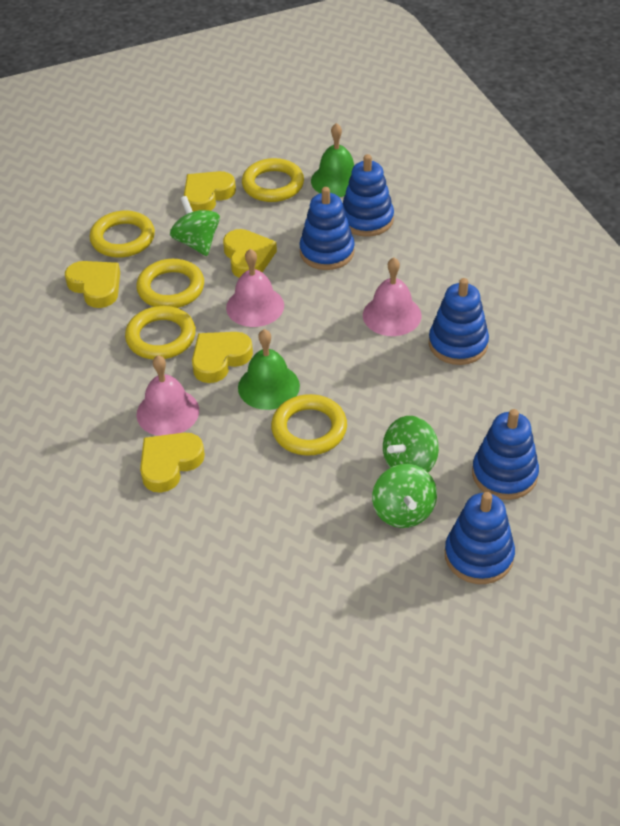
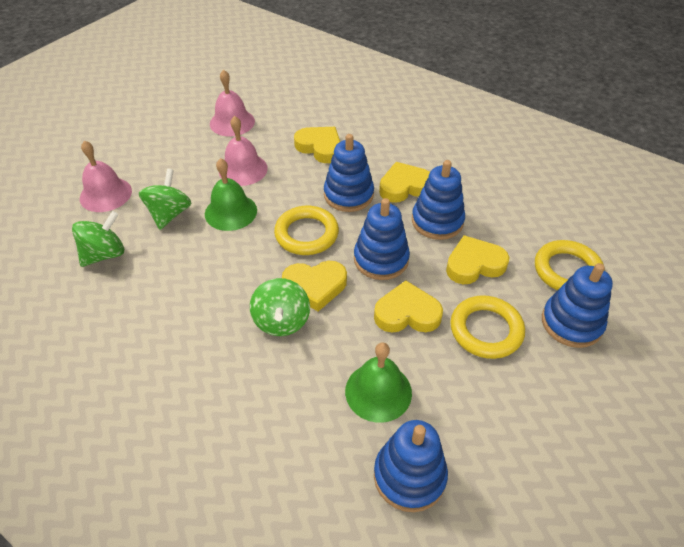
yellow ring: [90,210,155,258] [125,306,196,359] [136,259,204,308] [242,158,304,202] [271,394,347,455] = 5 -> [274,206,339,255] [450,295,525,359] [535,240,605,290] = 3

